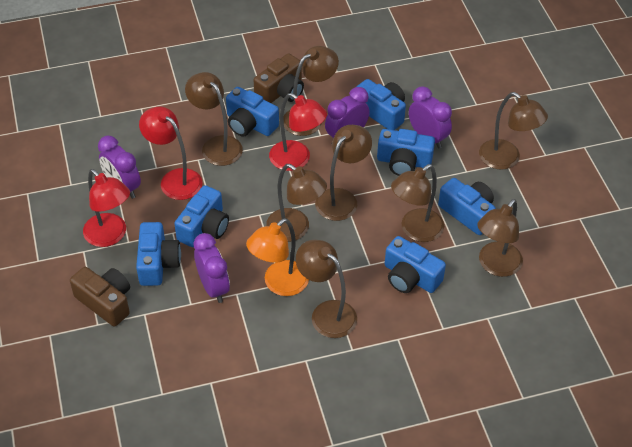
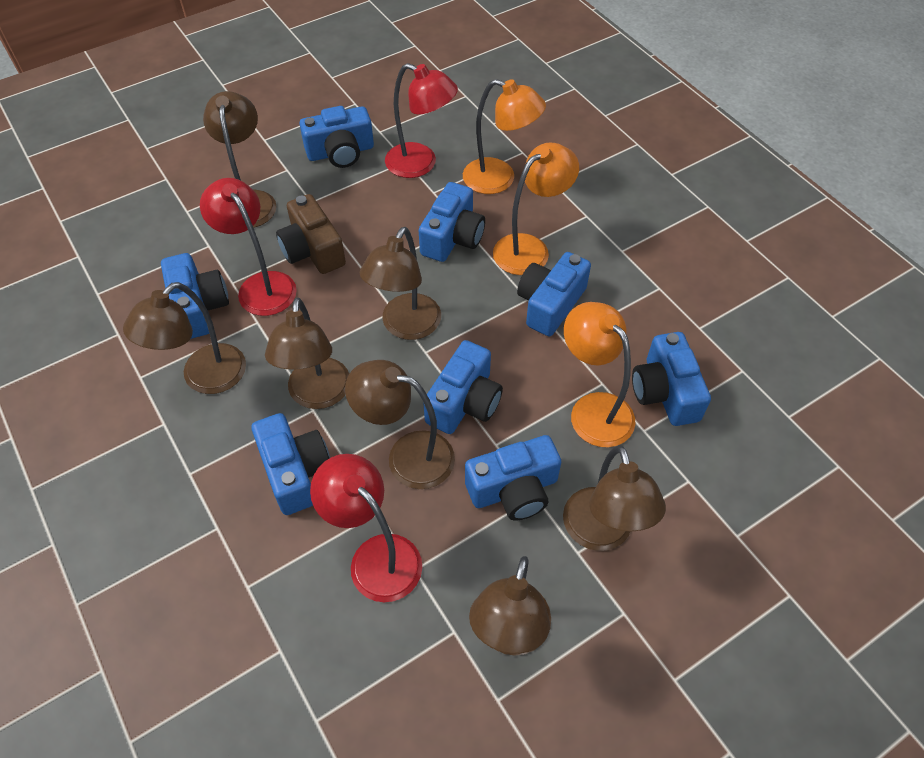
blue camera: [136,222,181,286] [174,185,229,247] [226,87,279,137] [356,79,406,130] [377,129,435,176] [385,236,446,293] [438,178,496,235] = 7 -> [161,253,229,339] [251,413,330,515] [300,106,374,168] [419,182,485,262] [423,340,503,434] [465,435,561,520] [517,252,591,336] [632,332,711,426] = 8
brown camera: [70,267,130,327] [254,53,304,103] = 2 -> [276,194,346,274] = 1
brown lamp: [185,72,243,166] [266,164,327,242] [283,46,339,136] [296,240,357,338] [315,125,372,221] [391,164,444,242] [477,199,523,277] [479,92,548,170] = 8 -> [123,282,246,394] [203,91,277,228] [265,297,349,409] [345,360,455,489] [360,227,441,340] [469,556,551,656] [563,445,666,551] = 7
orange lamp: [246,218,309,296] = 1 -> [463,79,546,194] [493,143,579,275] [564,302,635,447] = 3
purple clock: [98,136,141,199] [193,233,230,303] [325,87,370,138] [409,86,452,148] = 4 -> none = 0

